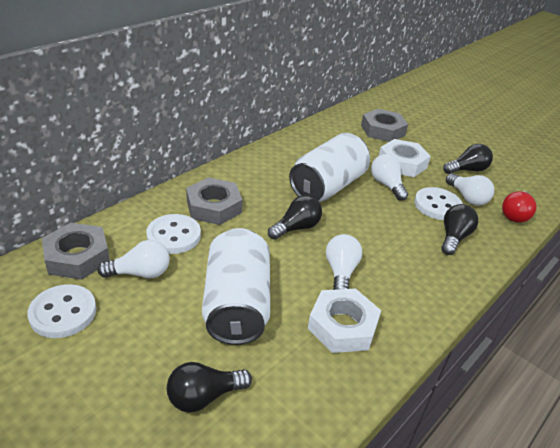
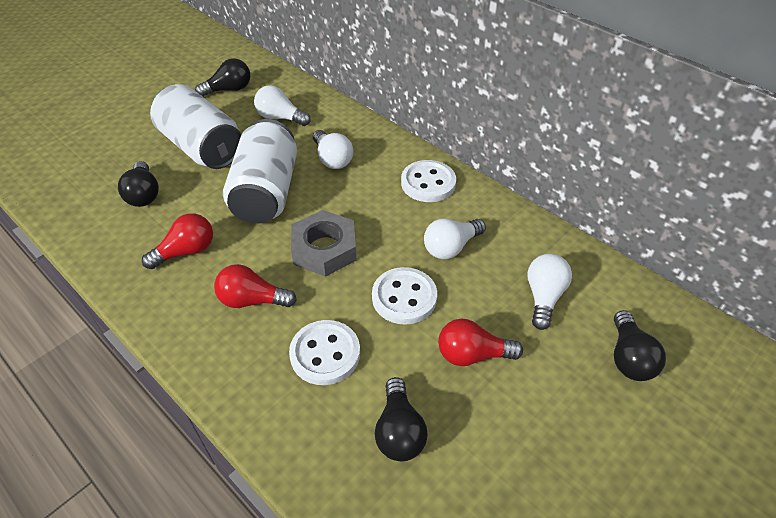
grey nut: [42,223,110,280] [186,177,242,225] [361,109,408,142] = 3 -> [291,210,357,277] = 1
red light bulb: [502,191,537,223] = 1 -> [142,213,213,269] [214,264,297,308] [438,319,523,366] = 3
white nut: [308,289,381,353] [379,139,431,177] = 2 -> none = 0

